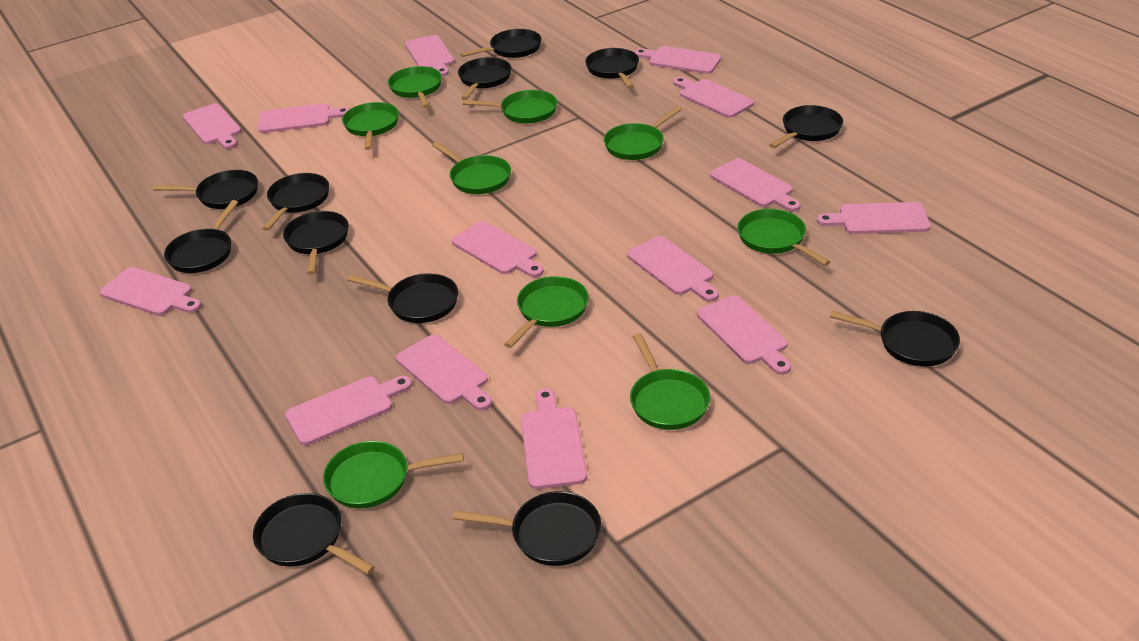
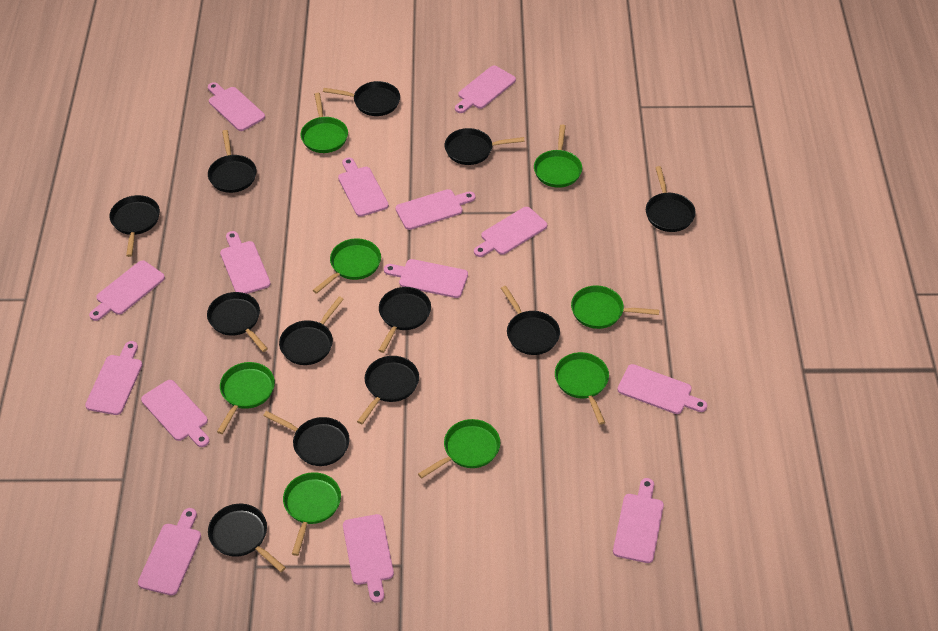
green pan: [323,441,464,508] [342,102,399,150] [388,66,442,108] [432,142,511,194] [463,90,557,123] [504,276,589,348] [604,106,682,160] [630,333,710,430] [737,209,831,266] = 9 -> [217,362,275,434] [283,472,341,556] [301,93,348,153] [313,238,381,294] [418,419,500,479] [534,125,582,188] [555,352,609,425] [571,285,659,329] = 8

